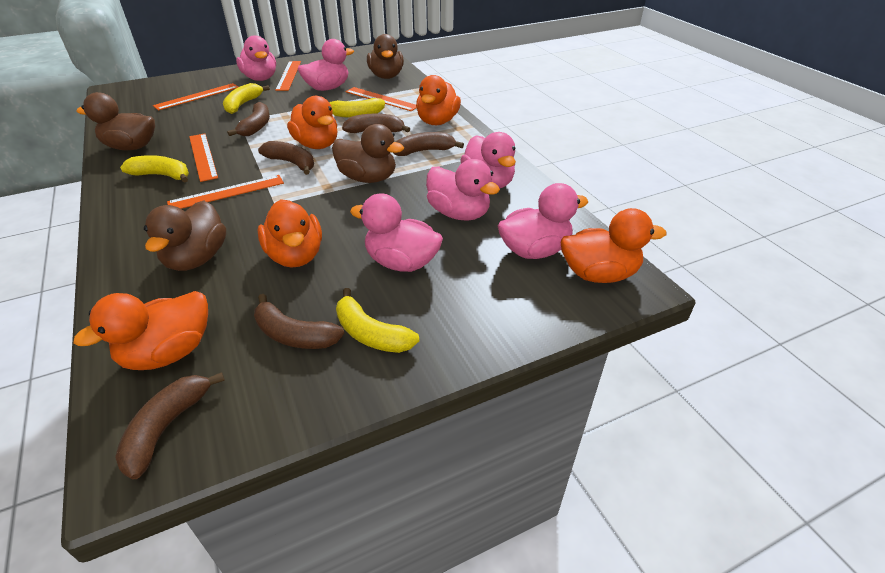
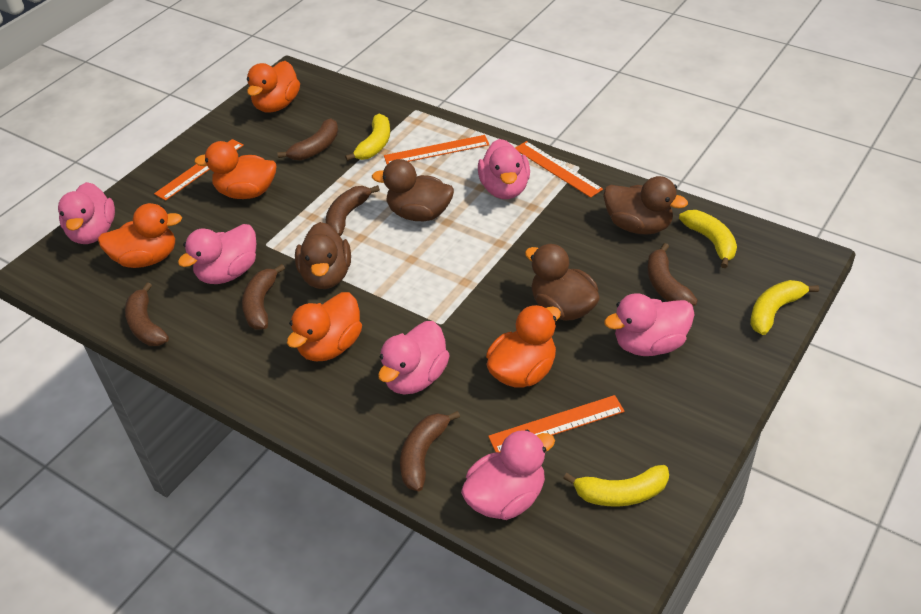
orange ruler: [153,83,238,111] [167,175,284,209] [189,133,218,182] [275,61,301,91] [345,87,416,111] = 5 -> [154,139,244,201] [384,135,489,164] [488,395,625,452] [515,141,603,198] = 4

